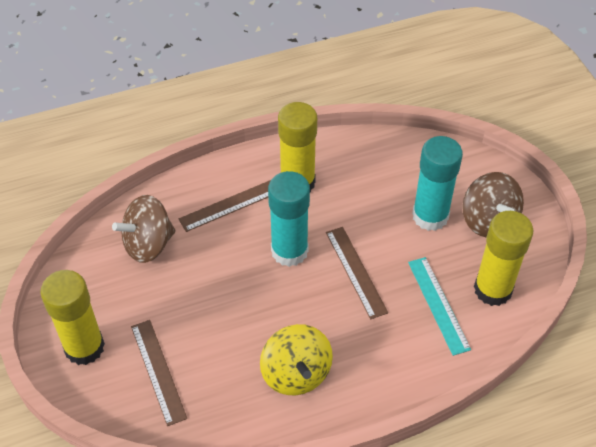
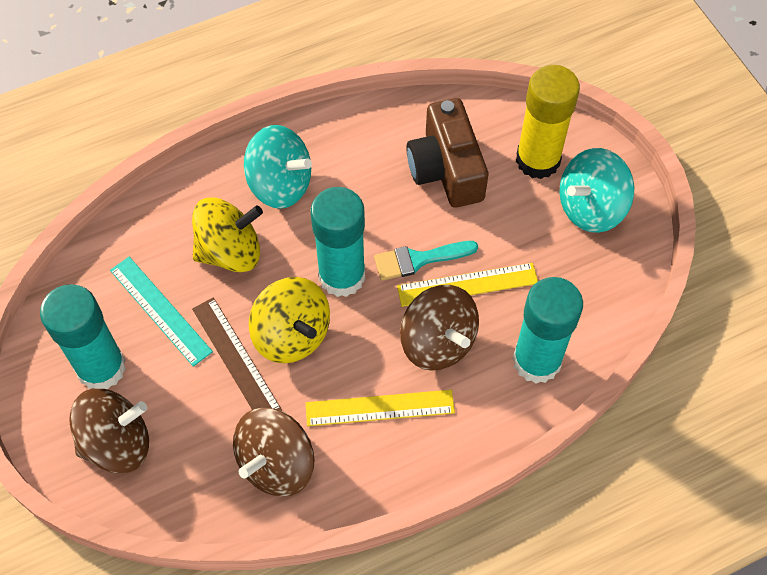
brown camera: none = 0 -> [406,98,488,208] = 1
brown ruler: [131,320,187,426] [179,180,271,232] [326,227,388,319] = 3 -> [192,297,282,411] = 1
brown spinning top: [112,195,176,263] [462,172,524,237] = 2 -> [69,389,149,474] [233,408,315,497] [400,285,479,371] = 3
turquoise brush: none = 0 -> [374,241,478,281] = 1
turquoise glue stick: [268,171,310,267] [412,136,463,231] = 2 -> [40,284,126,390] [311,187,365,297] [513,277,583,384] = 3
turquoise spinning top: none = 0 -> [244,125,312,209] [560,148,634,233] = 2
yellow glue stick: [40,270,105,365] [278,102,317,192] [474,211,533,306] = 3 -> [516,65,580,179] = 1
yellow ruler: none = 0 -> [306,390,455,426] [397,263,538,307] = 2
yellow spinning top: [260,324,333,395] = 1 -> [192,197,263,273] [249,277,330,363] = 2

